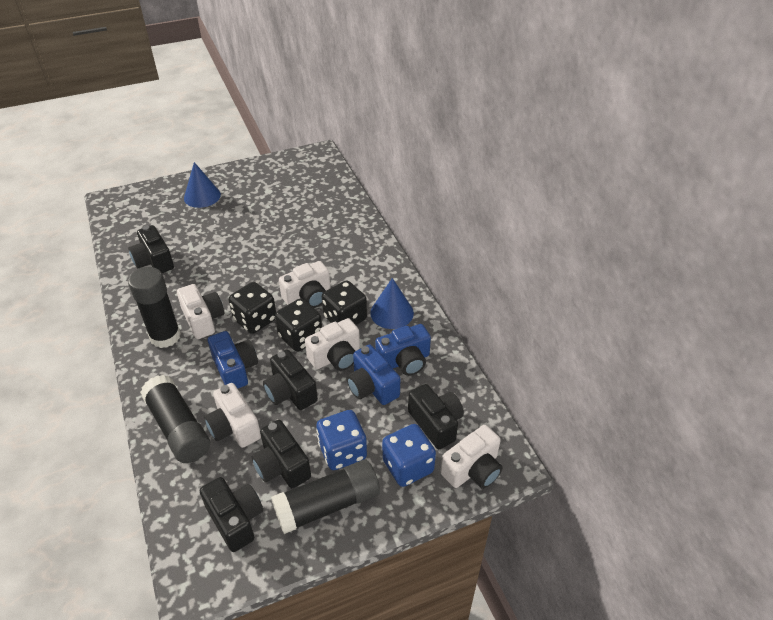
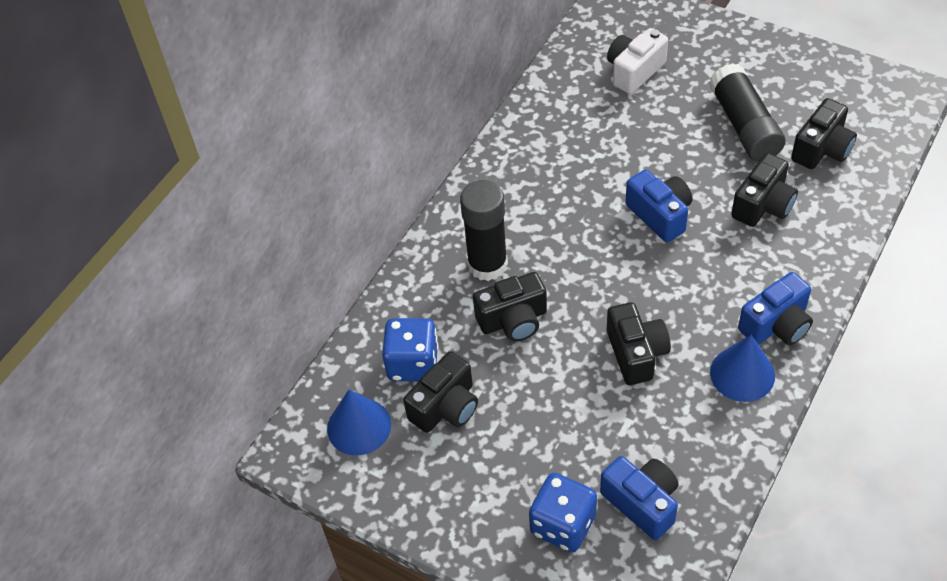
black dice: [229,282,276,334] [275,298,322,352] [322,280,367,325] = 3 -> none = 0
black glue stick: [128,267,181,348] [140,375,210,463] [271,460,380,534] = 3 -> [460,180,508,281] [709,63,786,161] = 2
white camera: [177,284,224,339] [204,383,261,448] [279,261,331,308] [305,318,360,371] [440,425,502,489] = 5 -> [607,28,668,94] = 1

